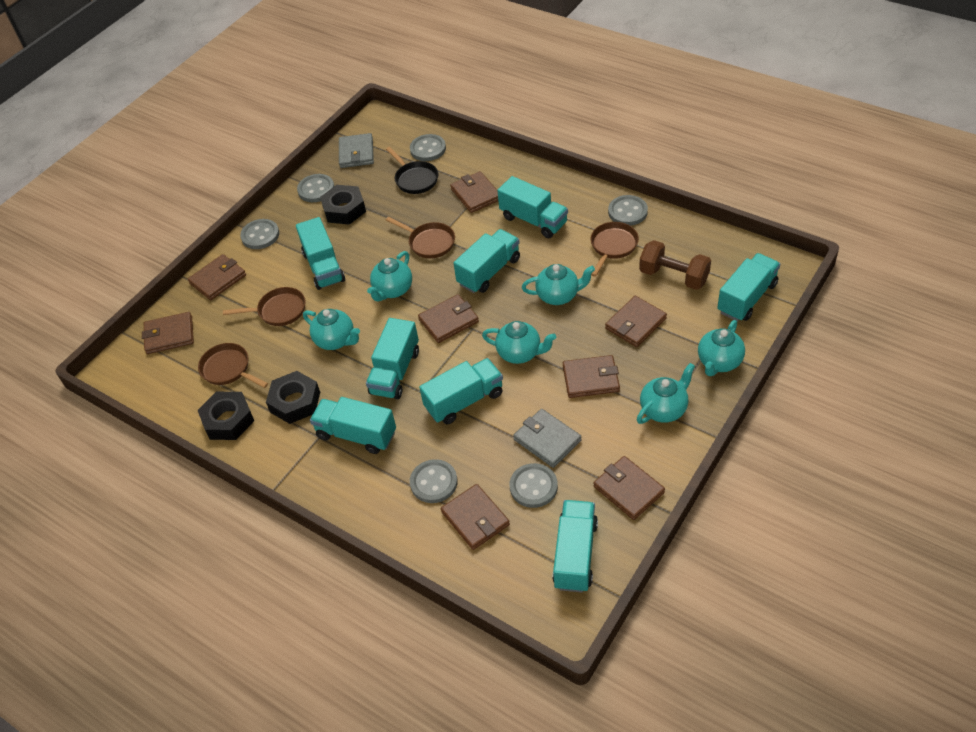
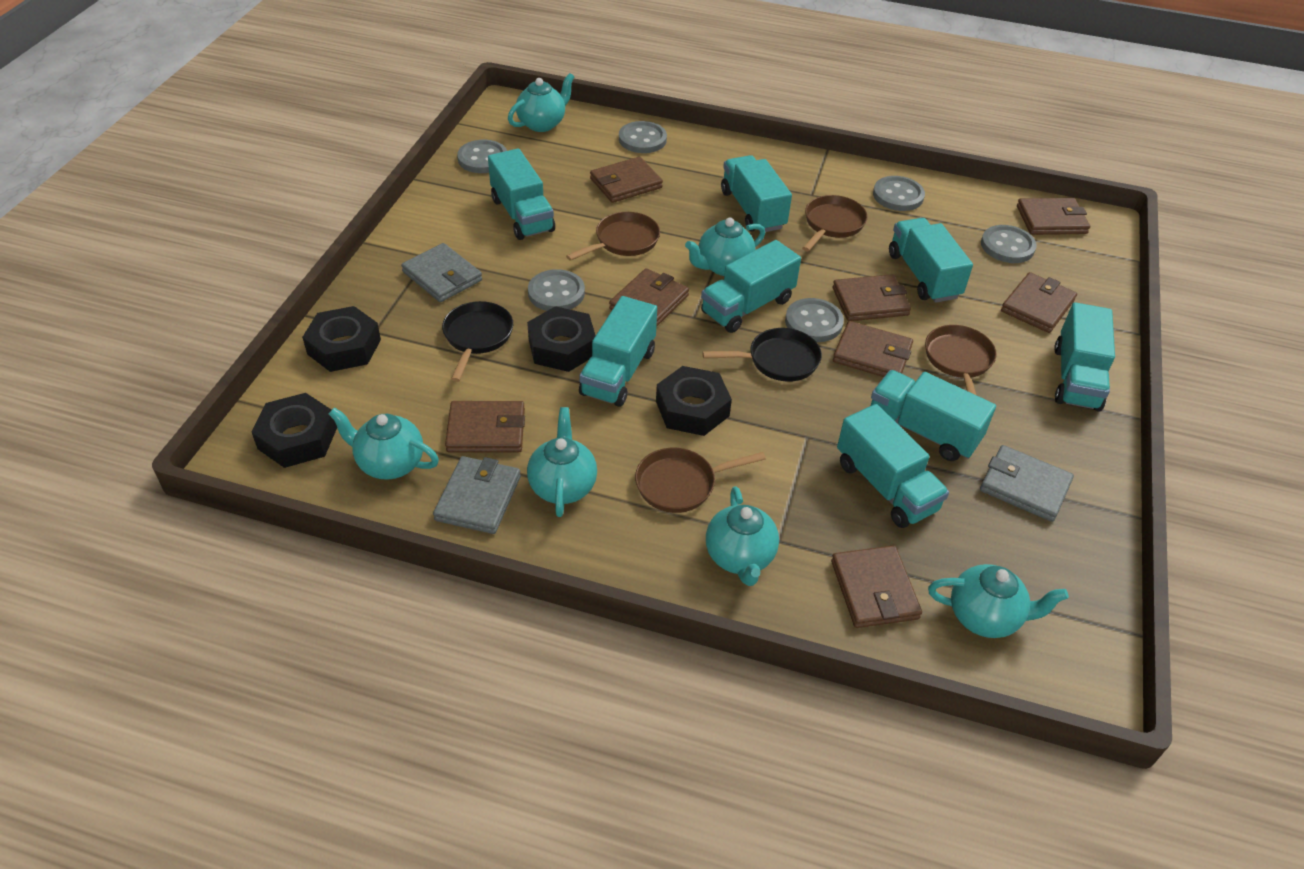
black nut: [198,392,254,440] [266,371,320,424] [320,185,366,225] = 3 -> [252,393,337,468] [302,306,381,372] [527,306,596,372] [656,366,732,436] = 4
black pan: [386,147,438,194] = 1 -> [442,301,513,382] [702,328,822,382] = 2
brown dumbbell: [639,240,711,290] = 1 -> none = 0
grey wallet: [339,133,374,168] [513,409,581,468] = 2 -> [401,243,482,302] [433,456,521,534] [980,445,1074,522] = 3

